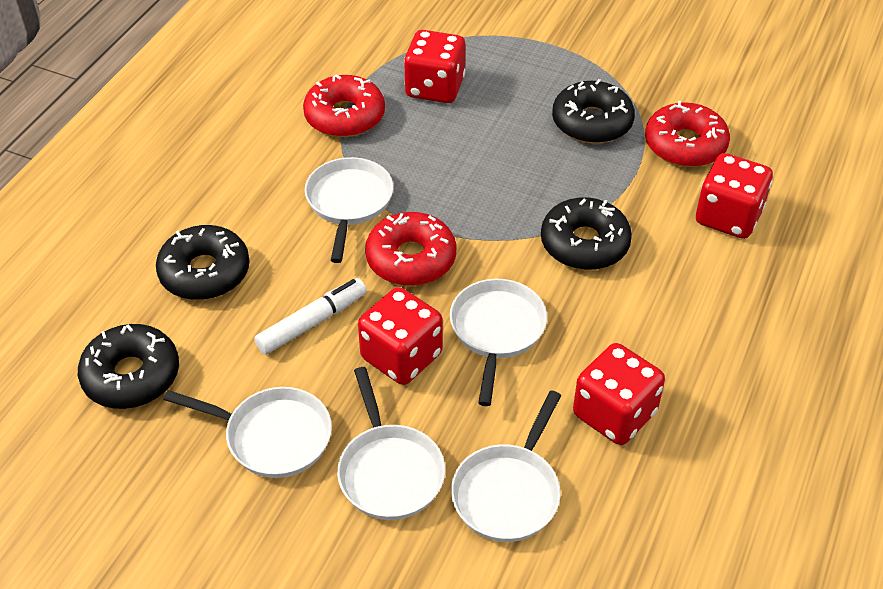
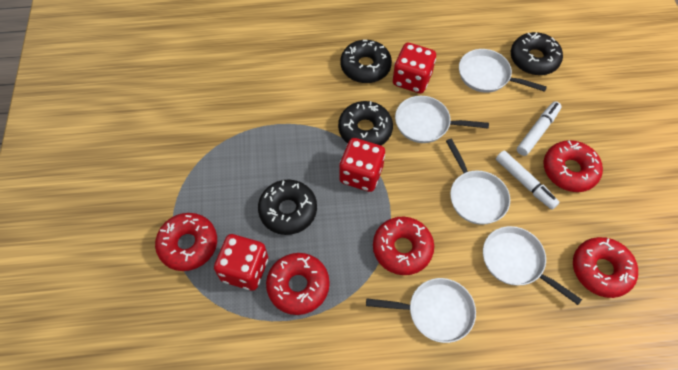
red dice: [358,287,443,385] [404,30,466,103] [573,343,665,445] [696,153,773,239] = 4 -> [214,234,268,291] [339,138,385,192] [393,43,436,93] = 3
red donut: [303,75,385,137] [365,212,457,286] [645,101,730,167] = 3 -> [155,213,217,271] [266,253,330,315] [373,217,434,275] [543,140,603,192] [573,237,638,298] = 5
white marker: [254,278,367,355] = 1 -> [496,150,560,210] [517,101,562,156] = 2

